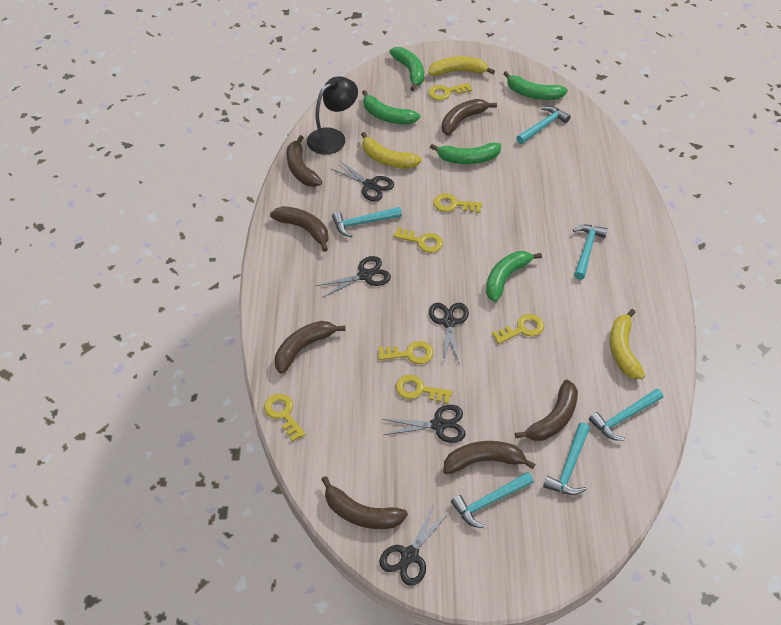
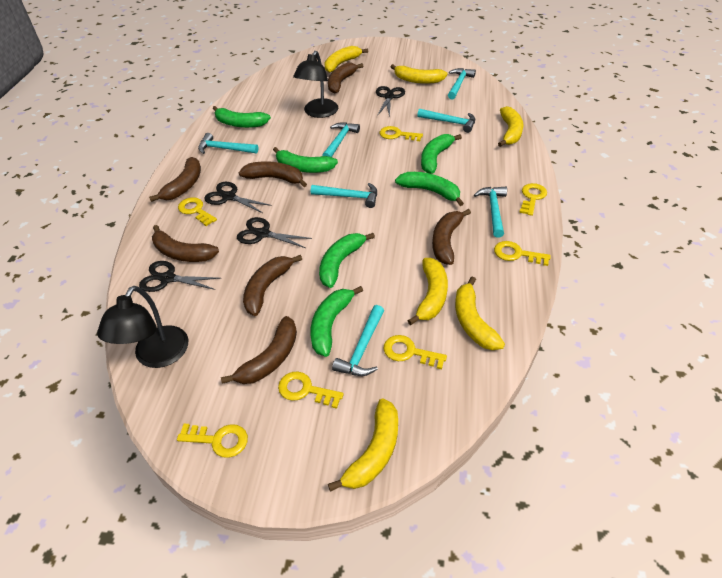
black lamp: [307,76,358,155] = 1 -> [97,286,188,368] [293,51,338,118] = 2
black scissors: [316,256,391,298] [330,160,394,201] [379,504,450,586] [382,405,466,443] [429,303,469,365] = 5 -> [139,261,221,292] [204,182,272,213] [237,217,312,248] [376,86,405,117] = 4
green banana: [362,90,420,124] [389,47,424,91] [430,142,501,164] [486,251,542,302] [503,71,568,100] = 5 -> [213,106,271,128] [273,147,338,173] [310,286,363,357] [319,233,375,288] [395,172,464,206] [421,134,462,174] = 6
turquoise hammer: [332,207,402,237] [451,472,534,528] [517,106,571,144] [543,423,590,495] [573,225,608,280] [589,388,663,441] = 6 -> [198,133,258,154] [311,183,377,208] [322,122,360,157] [332,305,384,376] [417,109,475,133] [448,68,476,99] [474,187,507,238] = 7
yellow banana: [361,132,422,168] [428,56,495,76] [610,309,645,379] = 3 -> [324,46,368,73] [328,398,398,492] [390,64,448,84] [408,258,448,325] [455,276,505,350] [498,106,523,147] = 6

